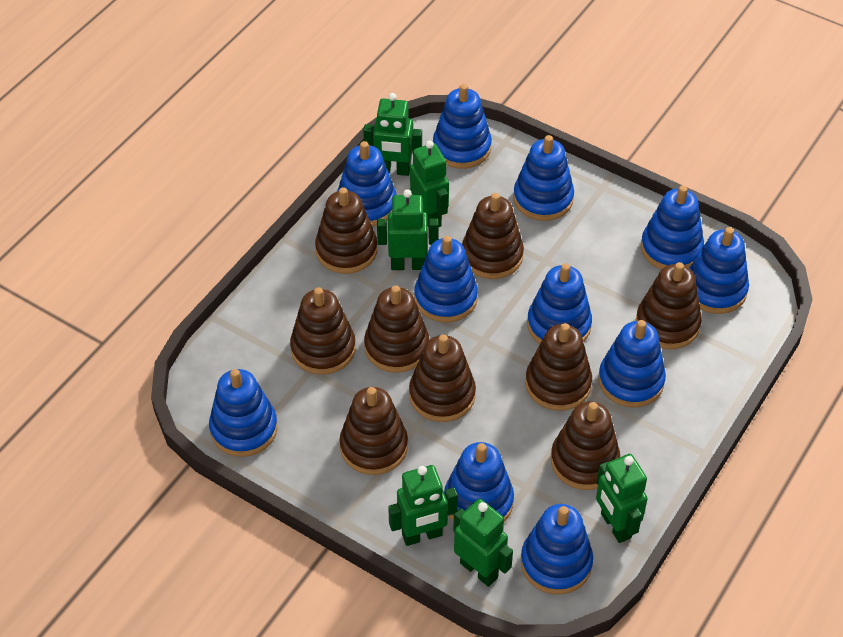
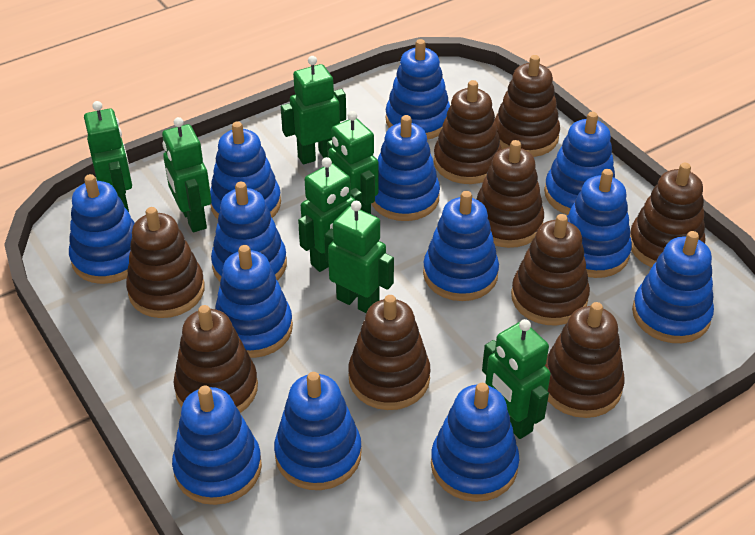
blue stacking toy: [209,369,278,457] [337,141,397,226] [414,236,478,323] [433,84,492,169] [444,442,514,522] [513,135,574,221] [521,504,593,594] [527,263,592,344] [598,320,666,408] [641,186,704,270] [689,227,749,314] = 11 -> [69,174,135,284] [172,386,262,505] [210,121,281,219] [211,182,287,282] [215,245,293,358] [274,372,362,490] [371,115,440,221] [386,39,450,140] [423,191,499,301] [431,383,519,502] [544,112,615,215] [567,169,632,278] [632,231,714,343] = 13
green robot: [363,93,422,176] [377,189,439,270] [388,465,458,546] [410,140,449,228] [453,499,513,587] [596,454,648,543] = 6 -> [84,101,132,212] [162,117,212,232] [281,56,346,164] [298,157,363,272] [324,201,394,313] [327,111,378,214] [482,319,551,439] = 7

